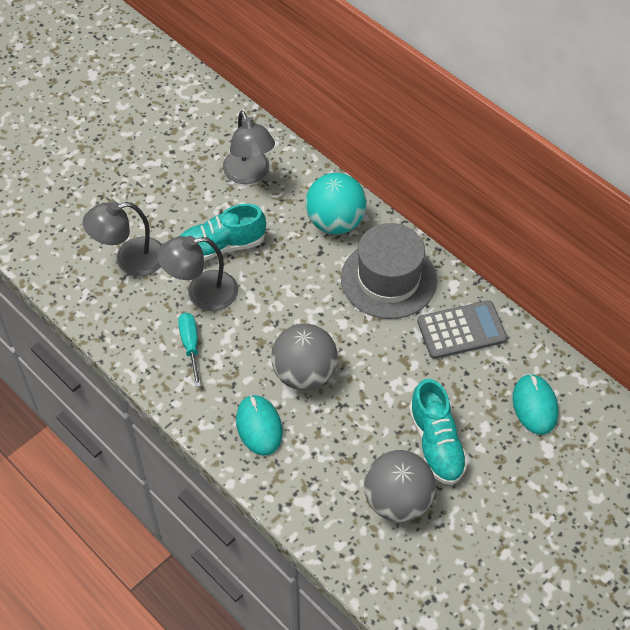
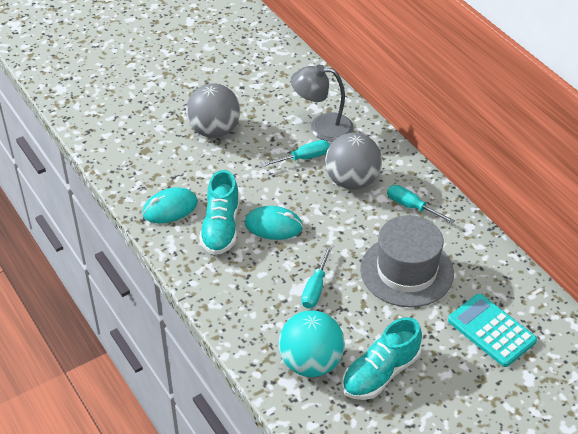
grey calculator: [417,300,507,359] = 1 -> none = 0
grey lamp: [83,201,162,276] [157,236,238,311] [223,110,275,184] = 3 -> [291,65,354,142] = 1
turquoise calculator: none = 0 -> [448,294,537,367] = 1
turquoise screwdriver: [178,313,201,387] = 1 -> [261,140,330,167] [301,246,332,308] [387,185,455,224] = 3

